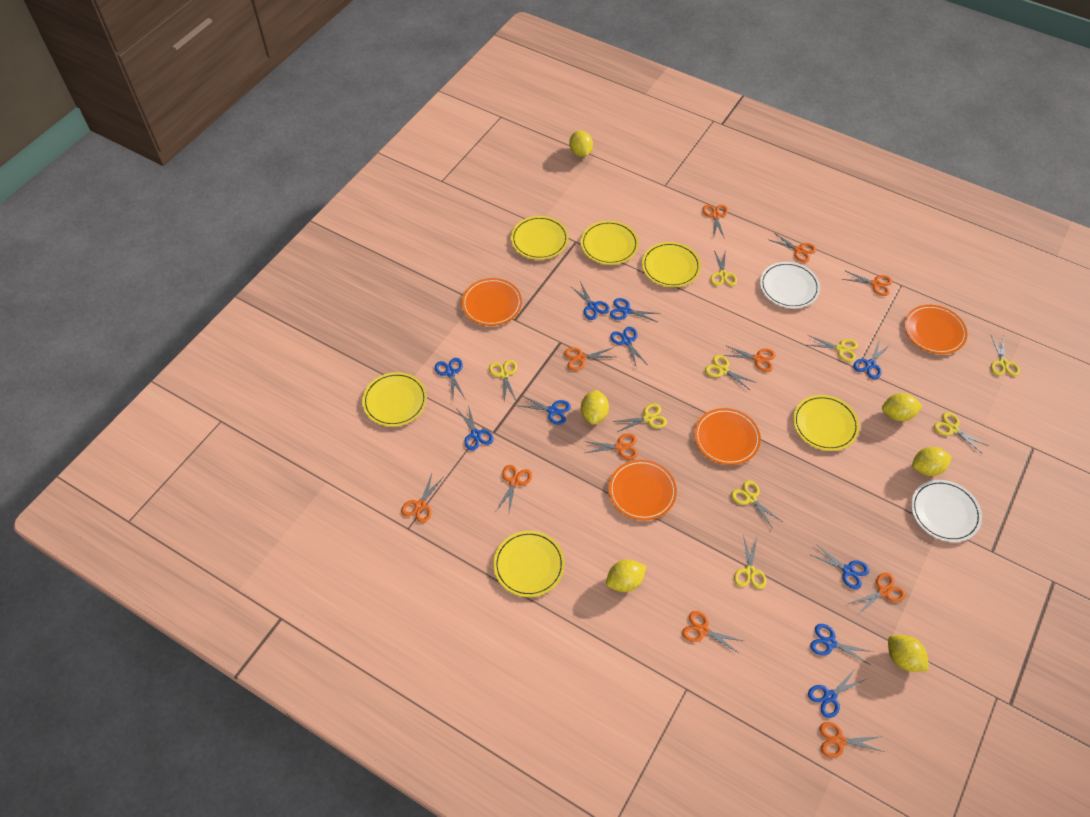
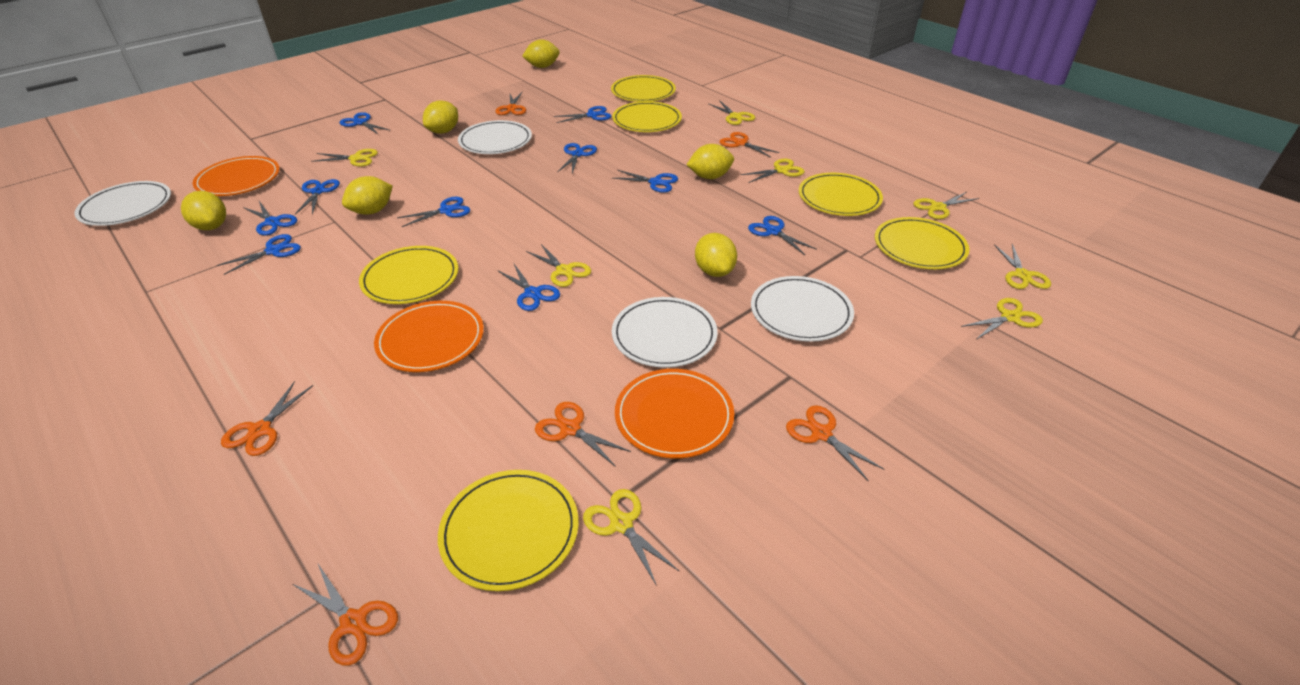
orange plate: [462,278,522,326] [608,460,677,521] [694,408,761,465] [904,305,968,354] = 4 -> [193,156,280,196] [374,301,484,372] [615,369,734,458] = 3
orange scissors: [401,474,443,523] [496,465,532,512] [564,347,614,371] [584,434,638,460] [682,611,743,654] [703,205,728,239] [723,345,776,372] [769,232,816,262] [820,722,884,758] [842,270,892,296] [848,573,906,614] = 11 -> [221,381,313,456] [293,564,398,665] [495,92,526,115] [535,402,631,467] [720,132,779,157] [786,405,884,482] = 6
white plate: [760,262,820,308] [911,480,982,542] = 2 -> [74,181,171,226] [458,120,532,154] [612,297,718,368] [751,276,854,342] = 4
yellow scissors: [489,360,517,402] [612,404,667,433] [705,355,757,391] [710,250,737,286] [731,480,783,529] [734,535,766,589] [808,335,858,362] [934,412,989,454] [991,335,1020,376] = 9 -> [311,149,378,166] [526,244,591,287] [583,489,680,586] [708,100,755,125] [740,158,805,183] [913,192,979,219] [961,298,1043,340] [994,244,1051,289] = 8

